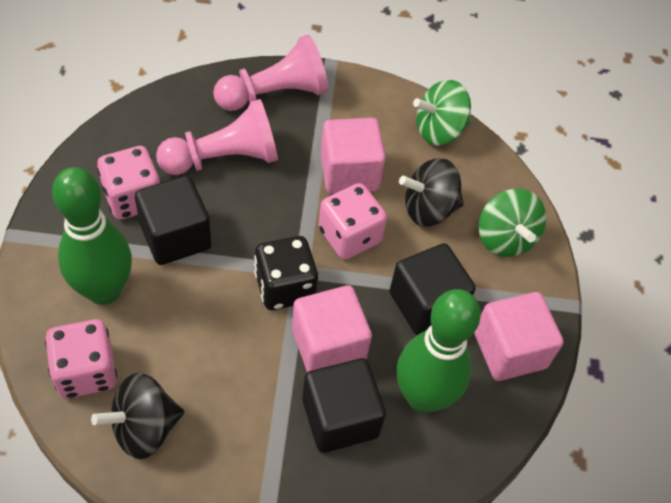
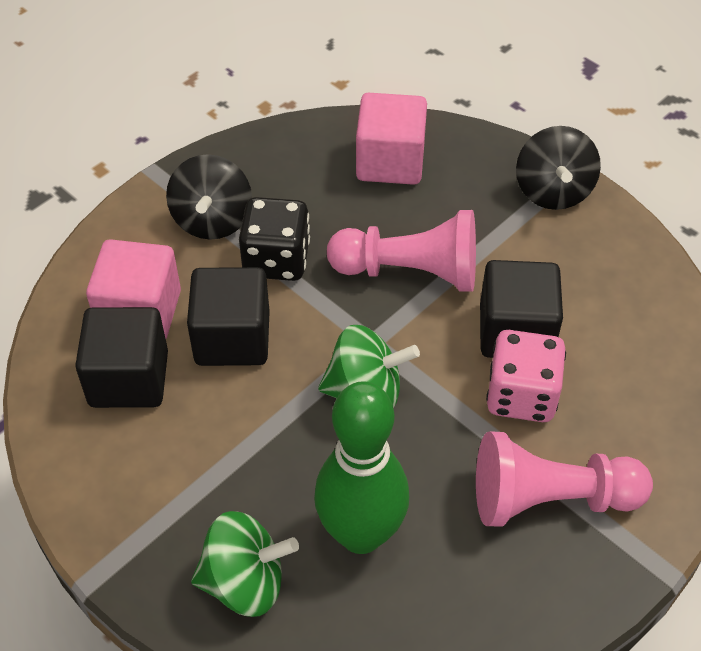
green bowling pin: [52,167,132,305] [397,289,481,413] = 2 -> [314,381,409,554] = 1
pink cube: [292,285,372,372] [320,118,386,194] [474,292,564,381] = 3 -> [86,239,181,339] [356,93,427,185] = 2
pink dice: [45,319,117,398] [97,146,160,220] [319,183,387,259] = 3 -> [486,330,566,422] = 1

